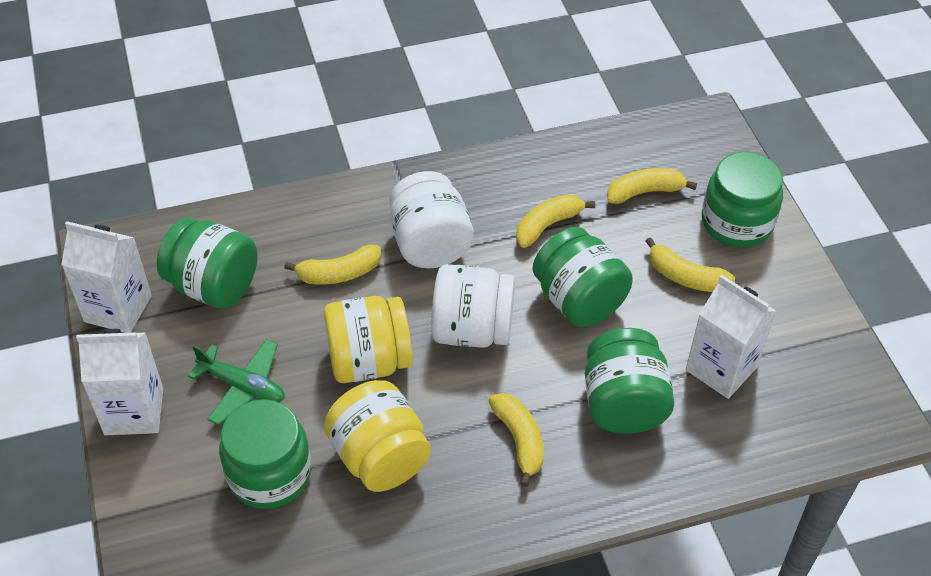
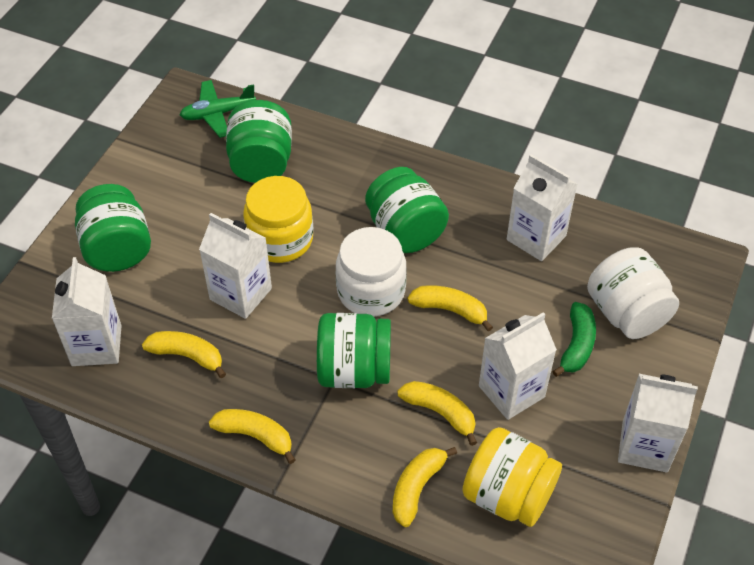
green banana: none = 0 -> [552,302,596,377] = 1
green jar: [157,217,258,309] [219,399,311,509] [532,227,633,327] [585,328,674,434] [702,152,783,248] = 5 -> [75,184,151,272] [226,100,292,183] [317,313,391,388] [365,167,449,253] = 4
white carton: [61,221,152,333] [76,329,163,435] [686,275,776,399] = 3 -> [52,257,122,366] [199,213,272,319] [479,312,557,420] [507,154,578,261] [618,374,698,473] = 5

